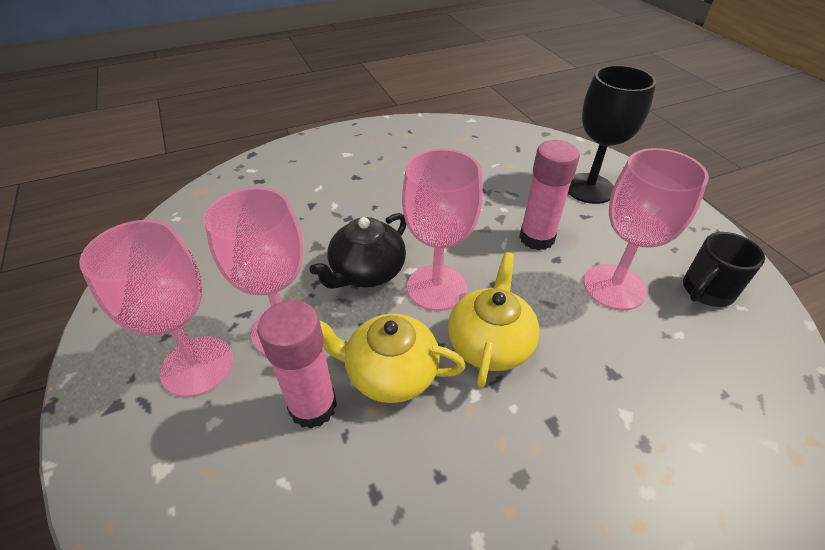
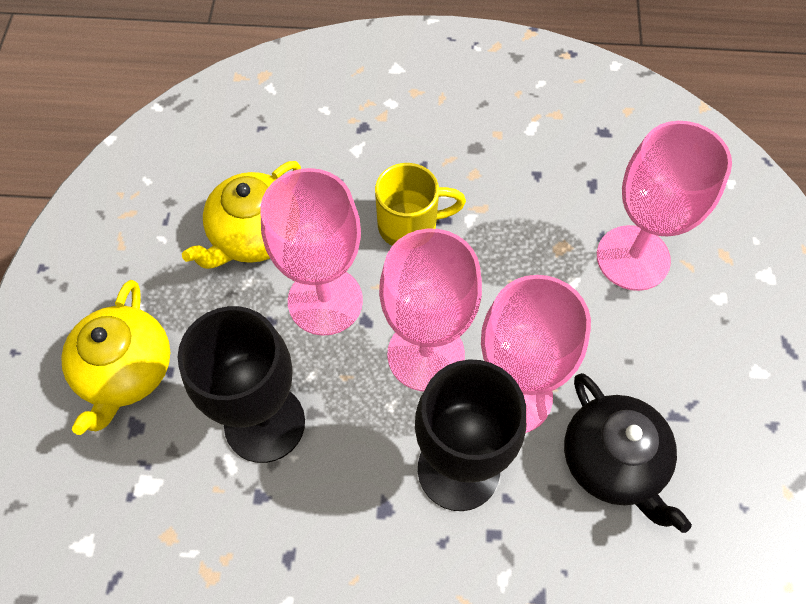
black goblet: [568,65,656,204] = 1 -> [178,306,305,463] [415,359,526,511] = 2
black mug: [683,232,765,307] = 1 -> none = 0
pink glue stick: [257,300,337,429] [519,140,580,250] = 2 -> none = 0
yellow mug: none = 0 -> [375,163,466,246] = 1

